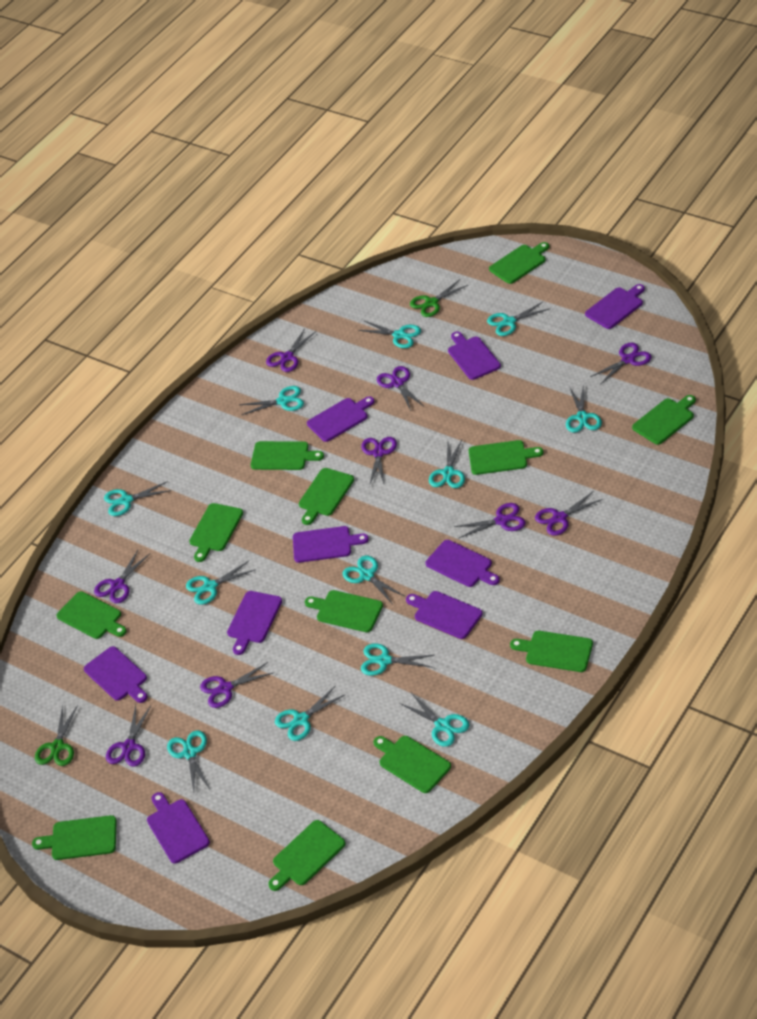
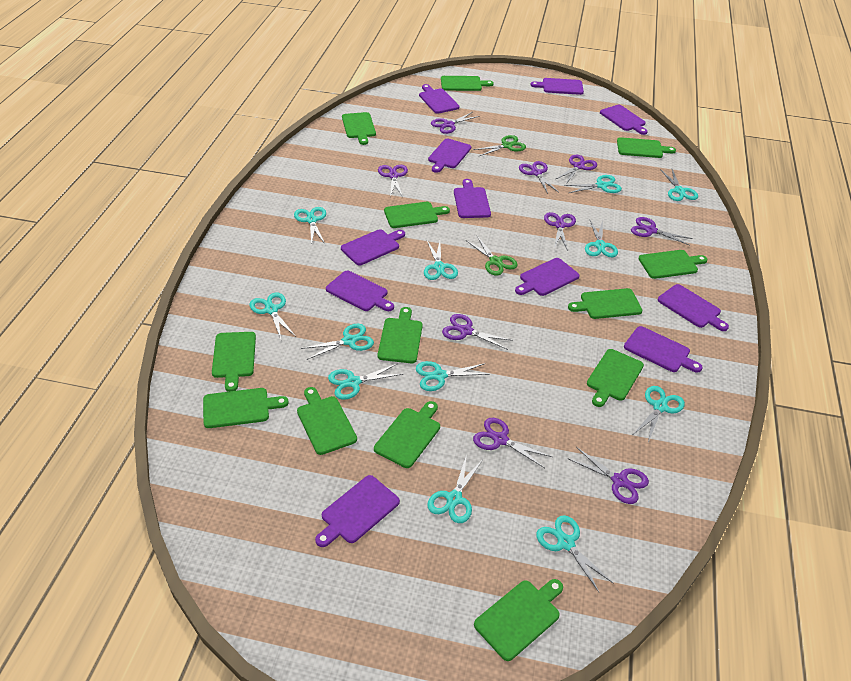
green cutting board: [32,815,117,860] [56,591,127,639] [189,503,243,562] [251,441,324,470] [268,820,345,891] [299,468,354,525] [305,590,383,632] [373,736,451,793] [468,440,543,475] [489,242,549,284] [510,631,593,672] [632,395,696,445] = 12 -> [203,388,289,428] [212,332,256,392] [297,387,357,455] [342,112,376,145] [374,401,440,468] [378,307,423,363] [384,202,450,228] [441,76,494,91] [474,579,563,661] [568,288,643,319] [587,349,644,407] [617,137,676,158] [638,250,707,279] = 13
purple cutting board: [84,646,148,703] [147,792,210,864] [227,591,282,655] [293,526,369,563] [307,396,374,442] [406,591,482,639] [426,540,500,587] [448,331,501,380] [585,284,645,329] = 9 -> [315,475,400,547] [326,271,394,311] [341,229,405,265] [419,84,459,114] [428,139,471,173] [454,179,491,218] [515,258,580,296] [530,78,584,95] [600,105,648,135] [624,326,703,373] [658,284,729,331] = 11

